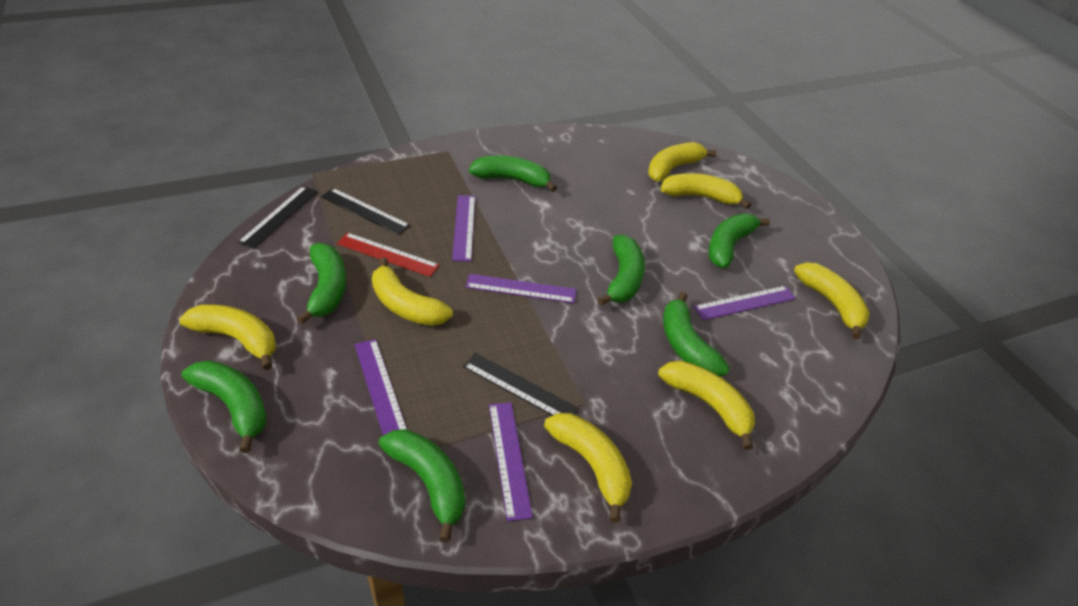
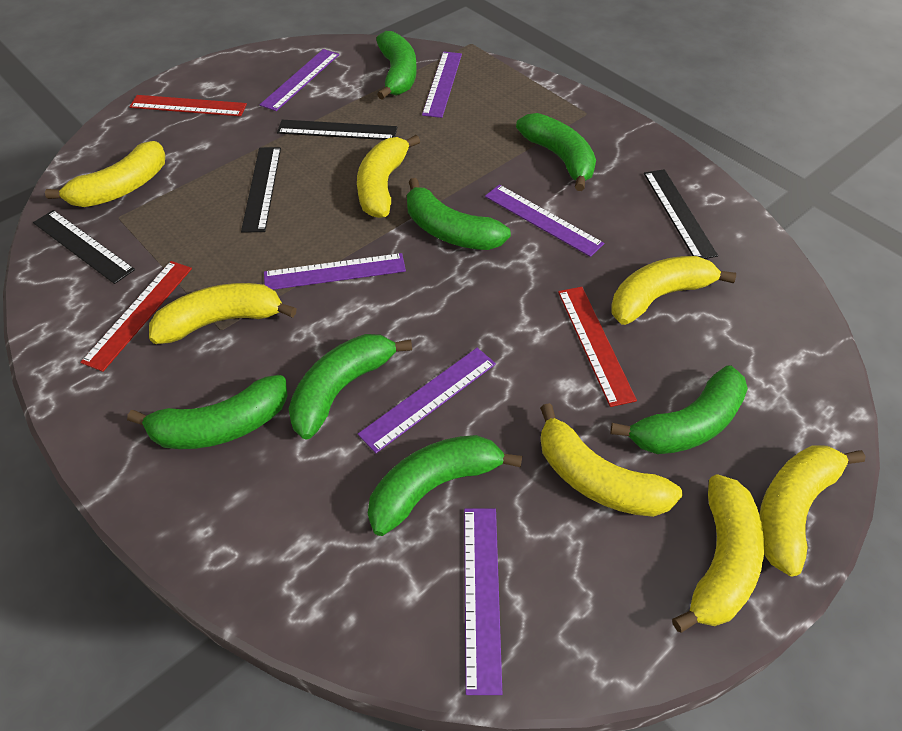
black ruler: [238,186,318,249] [321,188,410,235] [463,353,579,416] = 3 -> [33,210,135,284] [241,147,281,232] [277,120,397,140] [644,169,718,259] = 4
purple ruler: [355,339,407,436] [452,195,475,262] [466,274,576,303] [489,402,533,521] [694,286,796,320] = 5 -> [260,49,339,111] [264,253,406,290] [358,348,496,453] [422,52,462,118] [464,508,502,695] [485,185,604,257] = 6
red ruler: [337,233,440,277] = 1 -> [80,261,192,372] [129,95,247,116] [558,287,637,407] = 3

